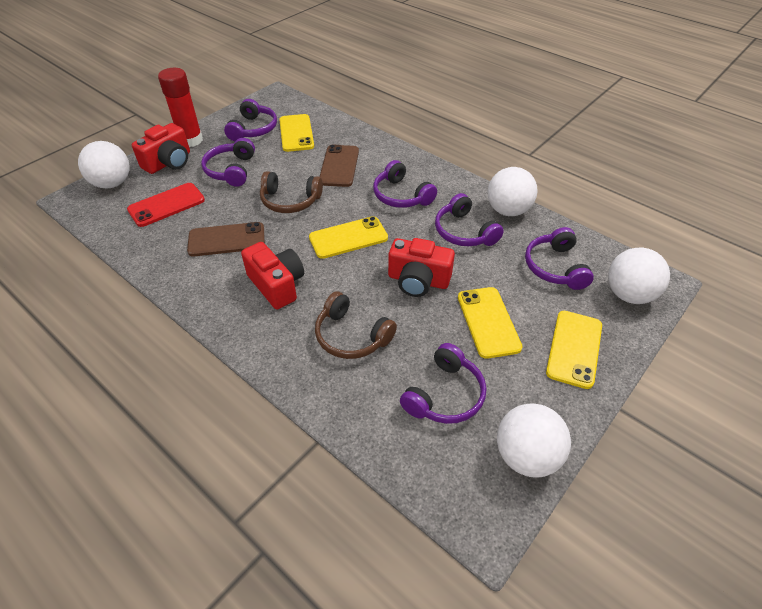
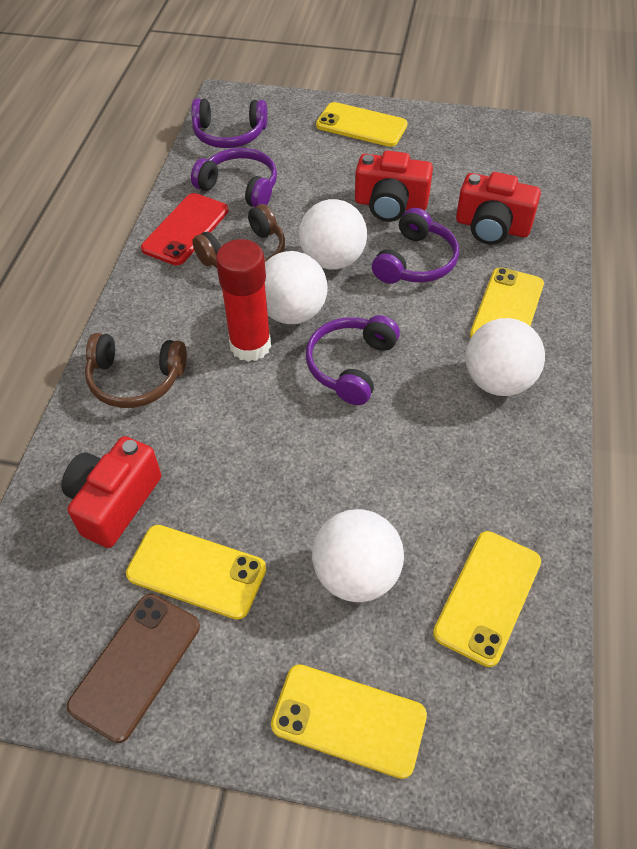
brown phone: [187,222,265,256] [320,145,359,187] = 2 -> [67,594,200,743] = 1
purple headphones: [201,138,255,187] [224,99,277,141] [373,160,437,208] [400,343,486,424] [435,193,504,246] [525,227,594,290] = 6 -> [191,98,268,148] [191,148,277,207] [306,315,400,405] [372,208,459,284] = 4
yellow phone: [279,114,314,152] [309,216,388,259] [458,287,523,359] [546,311,602,389] = 4 -> [126,525,266,620] [271,664,427,779] [316,102,408,147] [433,531,541,667] [470,267,544,338] = 5

